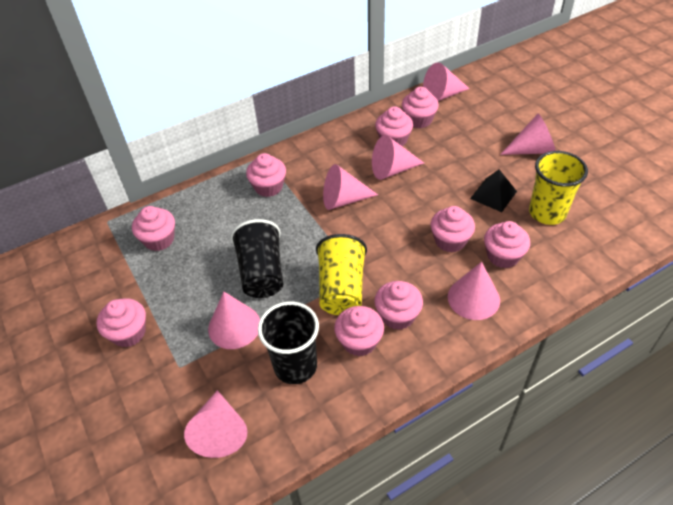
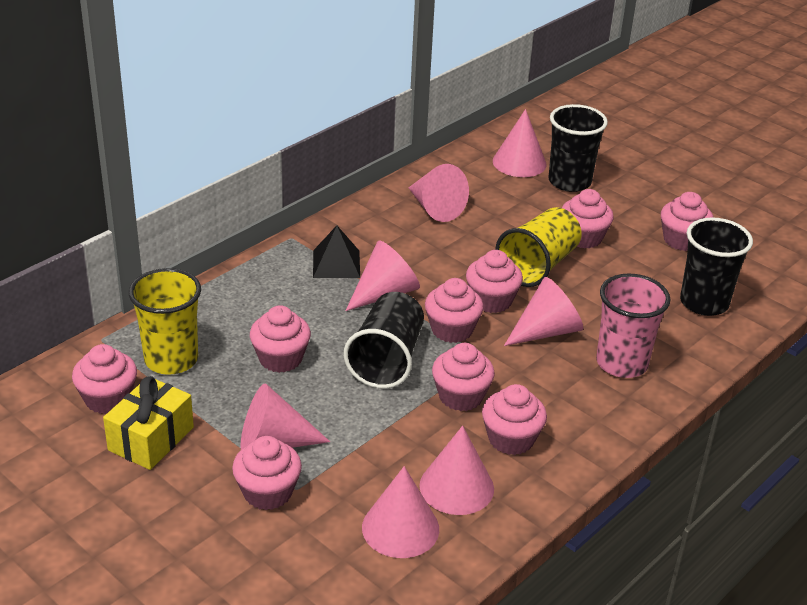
black cup: [231,219,283,298] [258,302,319,384] = 2 -> [344,292,424,389] [548,104,608,192] [680,218,753,316] = 3
pink cup: none = 0 -> [596,274,670,378] = 1
yellow gift: none = 0 -> [103,376,194,470] = 1

